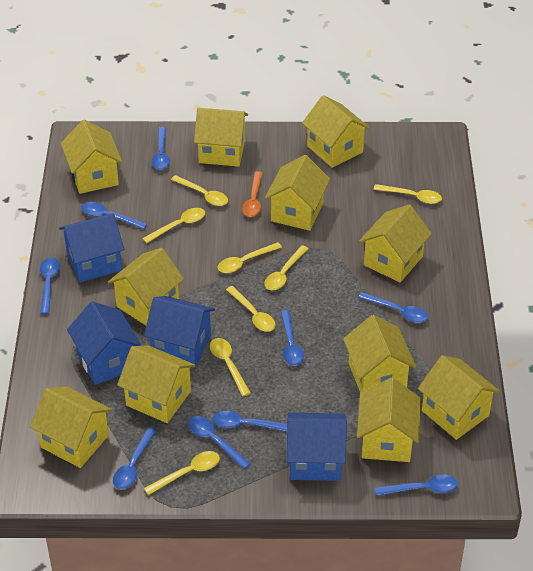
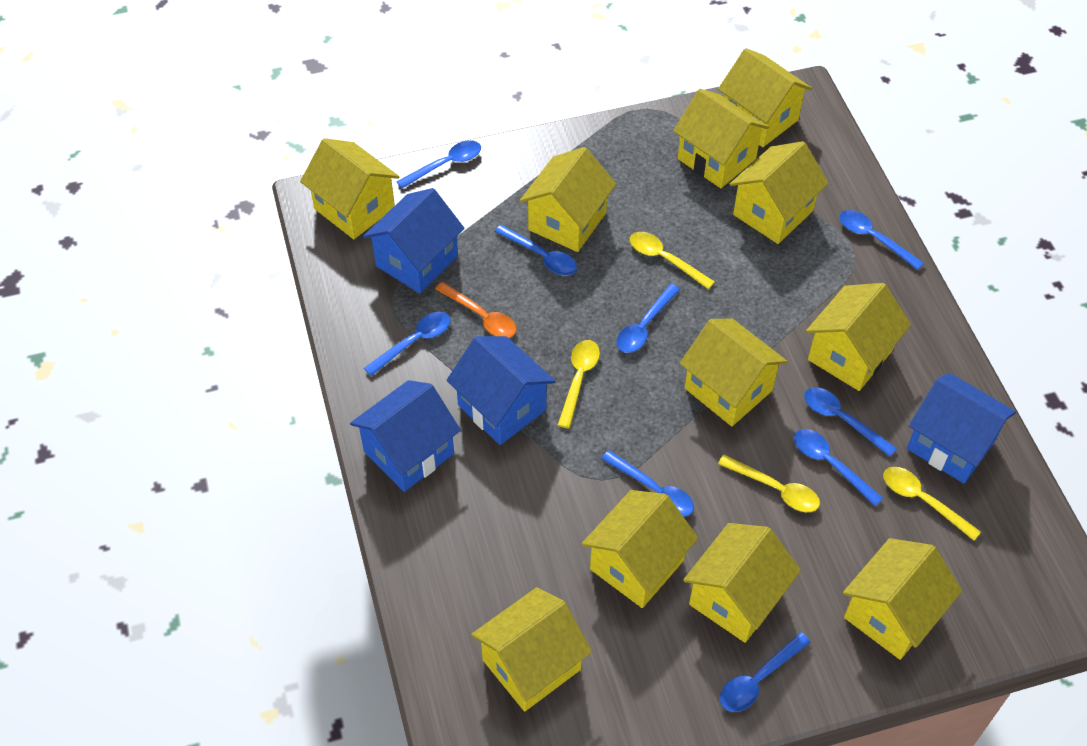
yellow spoon: [142,208,205,243] [144,451,220,495] [171,175,228,206] [210,338,251,396] [218,242,282,273] [226,286,275,332] [264,245,308,290] [373,184,442,204] = 8 -> [558,340,600,428] [630,232,715,289] [718,455,820,512] [883,467,981,541] = 4

